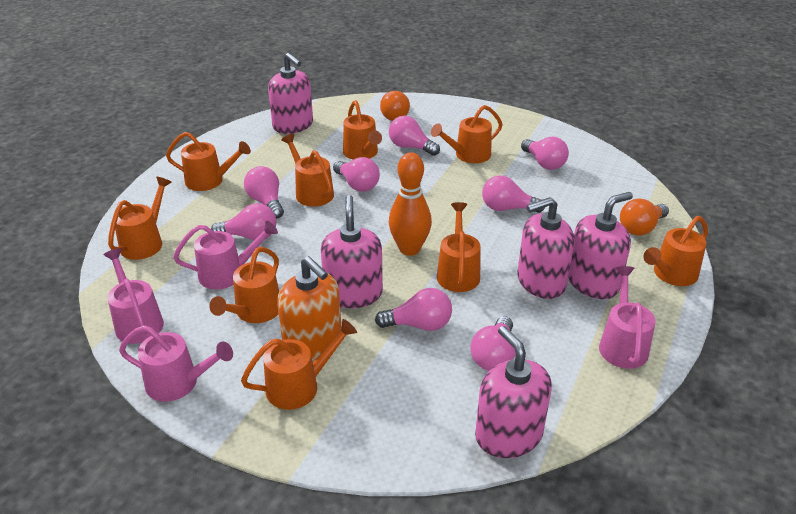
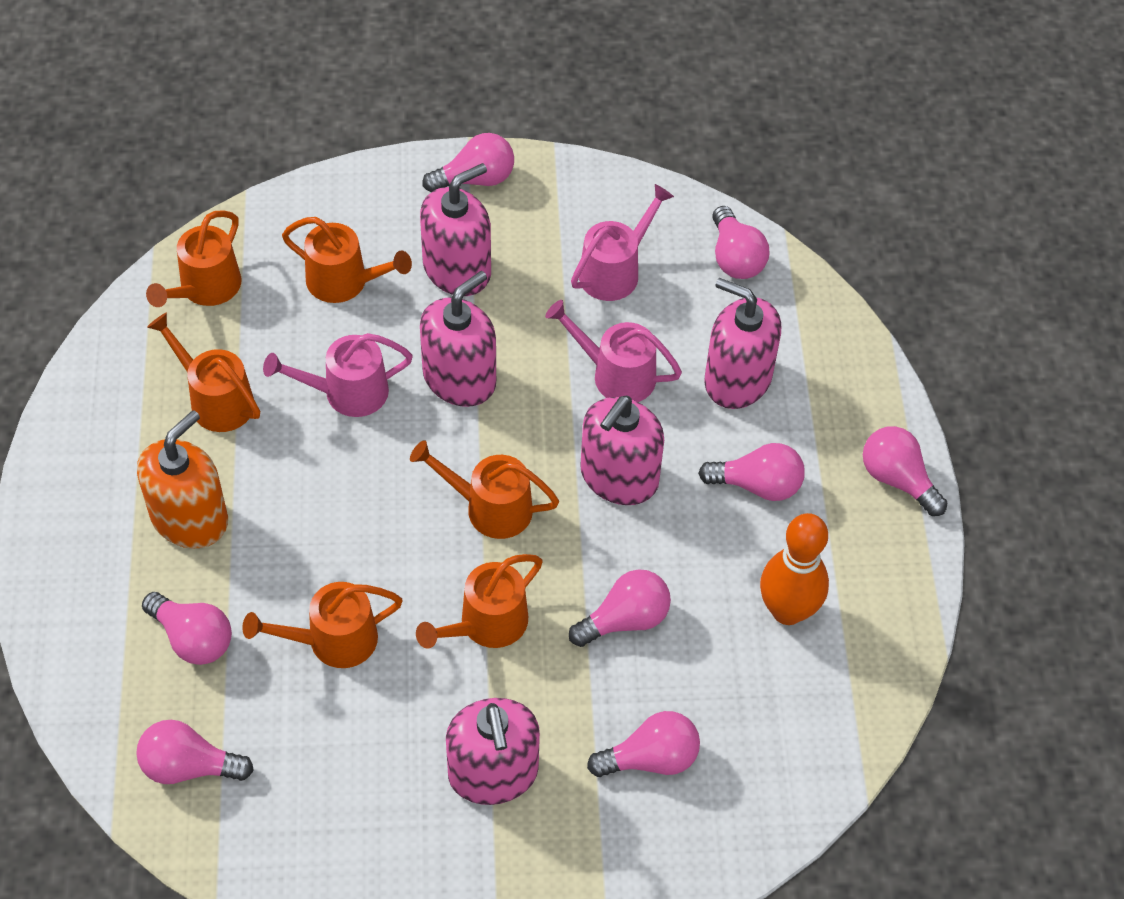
orange light bulb: [380,91,410,121] [620,198,669,236] = 2 -> none = 0
orange watering can: [108,177,172,260] [166,132,251,191] [209,247,279,323] [241,319,357,410] [281,134,334,207] [343,100,382,160] [431,105,503,163] [437,202,480,292] [643,216,708,286] = 9 -> [146,210,241,307] [147,313,260,432] [242,582,403,668] [282,217,412,303] [410,440,559,539] [416,554,543,648] = 6
pink watering can: [104,249,164,344] [119,325,233,402] [173,221,278,289] [599,266,656,369] = 4 -> [263,333,413,417] [545,300,682,402] [571,184,674,301] = 3

